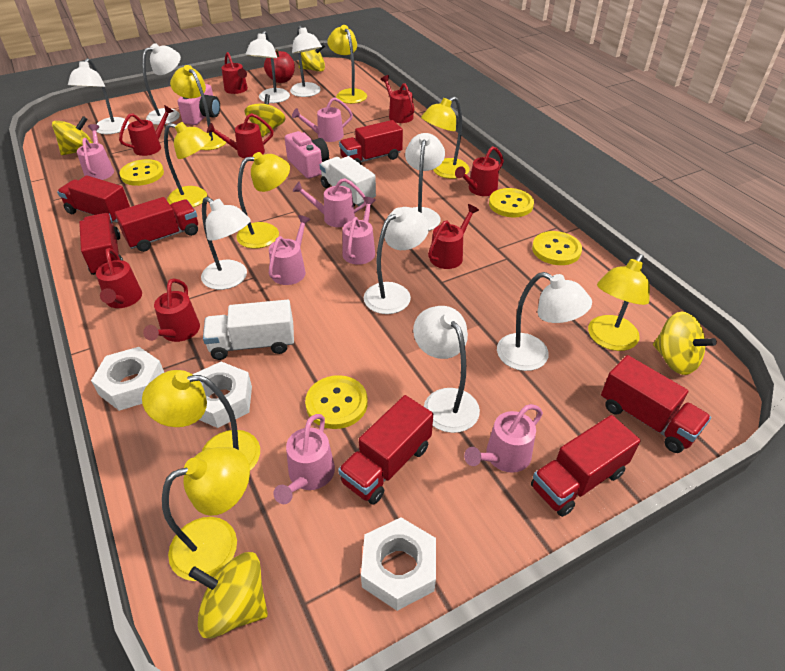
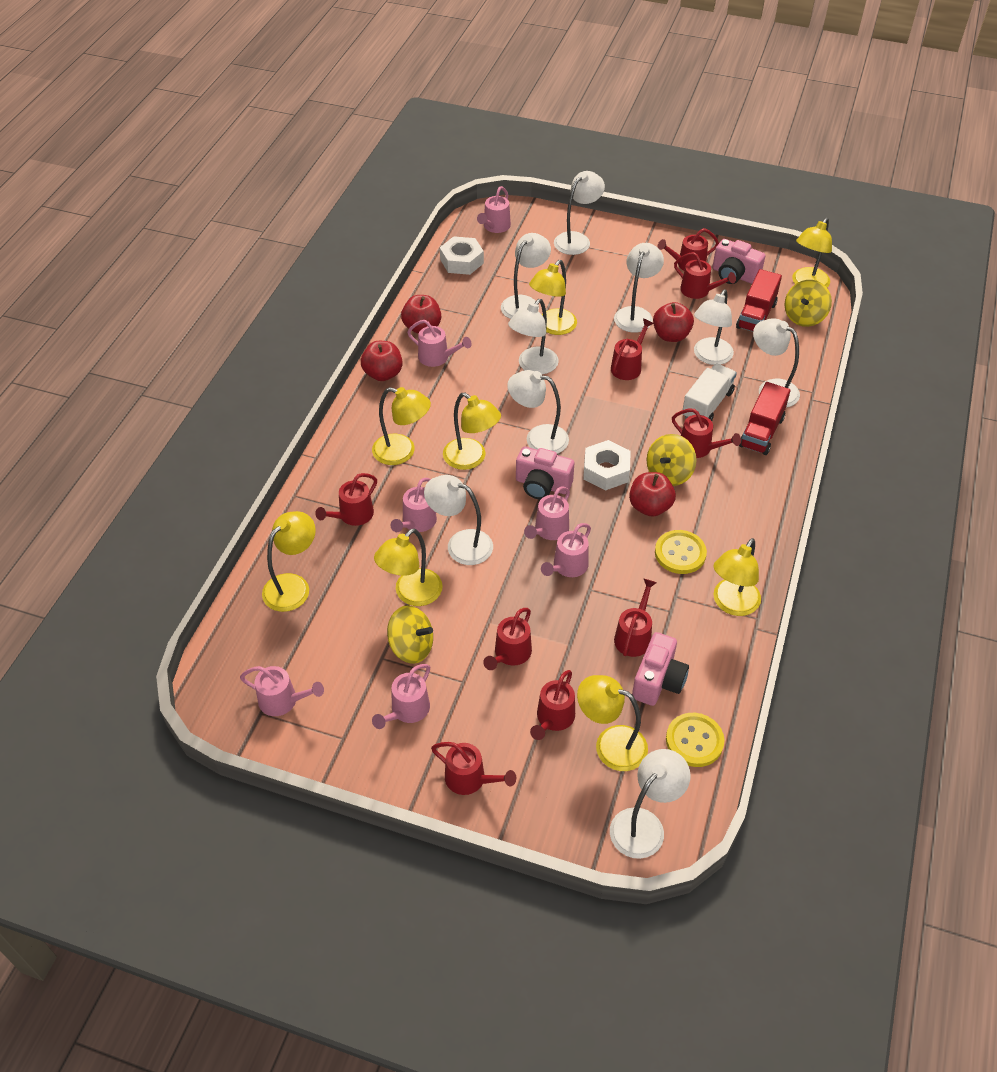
pink camera: [177,84,220,125] [285,131,329,179] = 2 -> [516,446,575,499] [632,632,689,706] [712,239,765,284] = 3
red apple: [264,49,295,83] = 1 -> [361,341,403,381] [401,295,441,334] [629,472,676,517] [653,302,694,342] = 4
red truck: [57,175,130,223] [79,213,123,275] [115,197,198,252] [338,395,433,505] [339,120,403,164] [531,415,641,517] [601,355,711,453] = 7 -> [736,269,782,332] [739,382,791,455] = 2
red watering can: [96,248,142,308] [119,105,173,156] [143,278,200,342] [207,113,273,158] [222,52,248,94] [380,75,414,123] [428,204,479,269] [455,146,504,196] = 8 -> [315,473,377,526] [431,742,516,795] [483,608,532,670] [530,670,575,740] [611,319,654,380] [614,579,657,657] [657,228,719,270] [672,409,741,458] [674,252,736,299] = 9
white nut: [91,347,164,411] [193,362,252,428] [361,517,436,611] = 3 -> [440,236,484,275] [583,440,631,491] = 2
white truck: [203,300,294,360] [320,156,376,206] = 2 -> [683,363,737,421] = 1
yellow button: [120,159,164,186] [305,375,368,429] [489,188,534,217] [532,231,582,265] = 4 -> [655,530,707,574] [666,713,724,767] = 2
yellow spinning top: [52,116,93,155] [188,552,268,638] [245,94,286,137] [299,43,326,72] [653,312,717,375] = 5 -> [387,605,433,664] [647,434,697,486] [785,280,832,327] = 3

